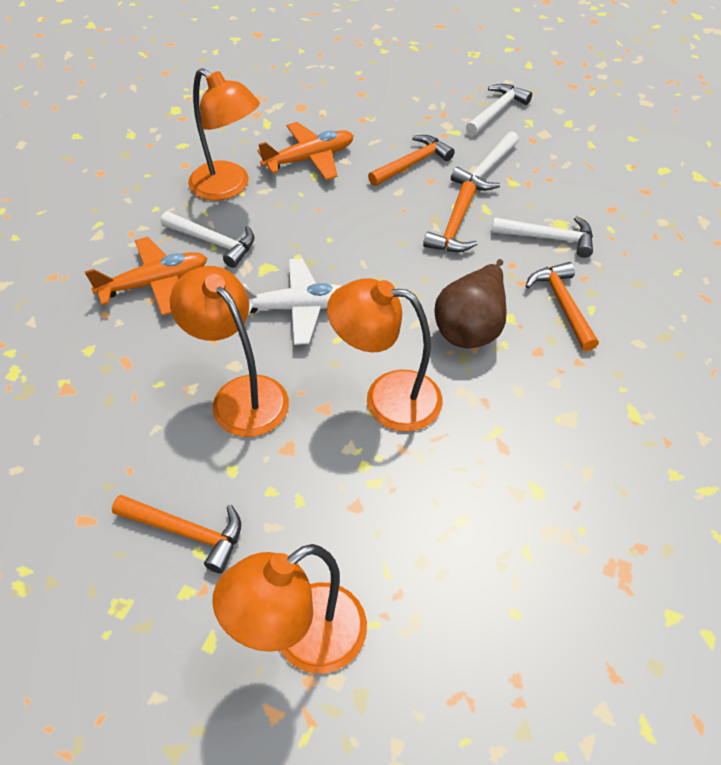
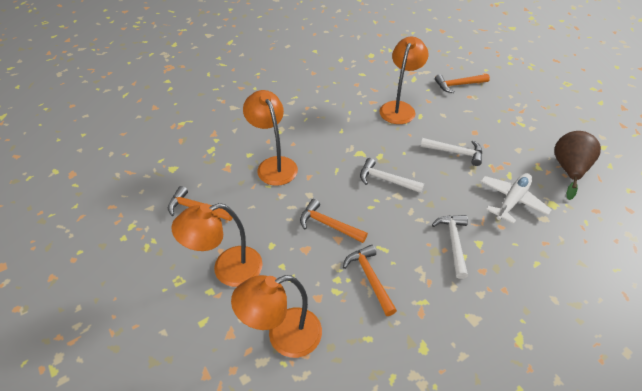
orange plane: [85,237,207,316] [257,122,354,180] = 2 -> none = 0
white hammer: [161,211,255,268] [451,131,519,191] [466,84,532,136] [492,216,593,258] = 4 -> [360,158,424,193] [420,138,482,166] [432,215,468,279] = 3

